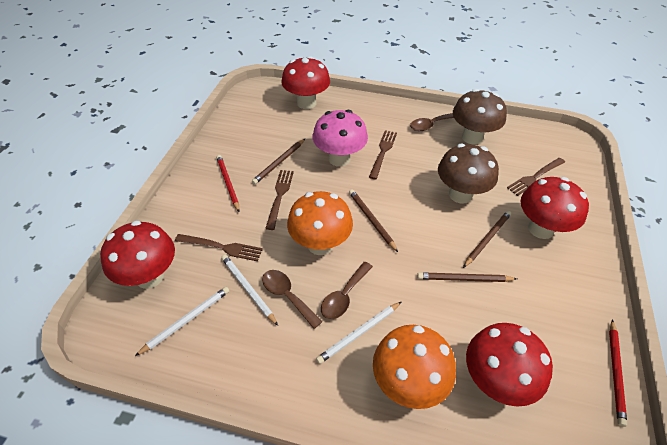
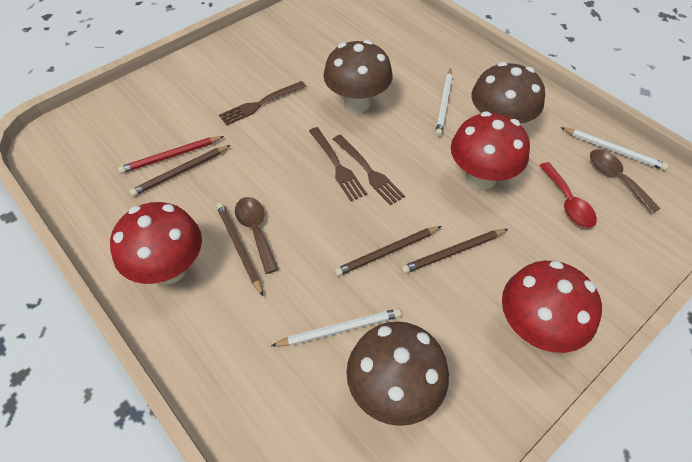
brown fork: [175,234,263,261] [265,170,294,230] [369,130,397,179] [507,158,565,196] = 4 -> [219,81,306,126] [309,127,367,201] [333,135,405,205] = 3
brown mushroom: [438,144,499,204] [453,89,507,145] = 2 -> [324,40,393,113] [346,321,449,426] [471,62,545,124] = 3
brown spoon: [262,270,322,329] [321,262,373,319] [410,113,454,131] = 3 -> [235,197,278,274] [590,149,661,214] = 2
orange mushroom: [287,191,353,255] [373,325,456,409] = 2 -> none = 0
pink mushroom: [313,110,368,167] = 1 -> none = 0
red mushroom: [100,221,175,289] [281,56,330,109] [466,323,553,406] [520,177,589,239] = 4 -> [110,202,202,284] [451,111,530,190] [502,260,602,353] = 3
red pencil: [216,155,240,212] [609,319,627,427] = 2 -> [118,136,224,174] = 1
red spoon: none = 0 -> [539,162,597,228] = 1

